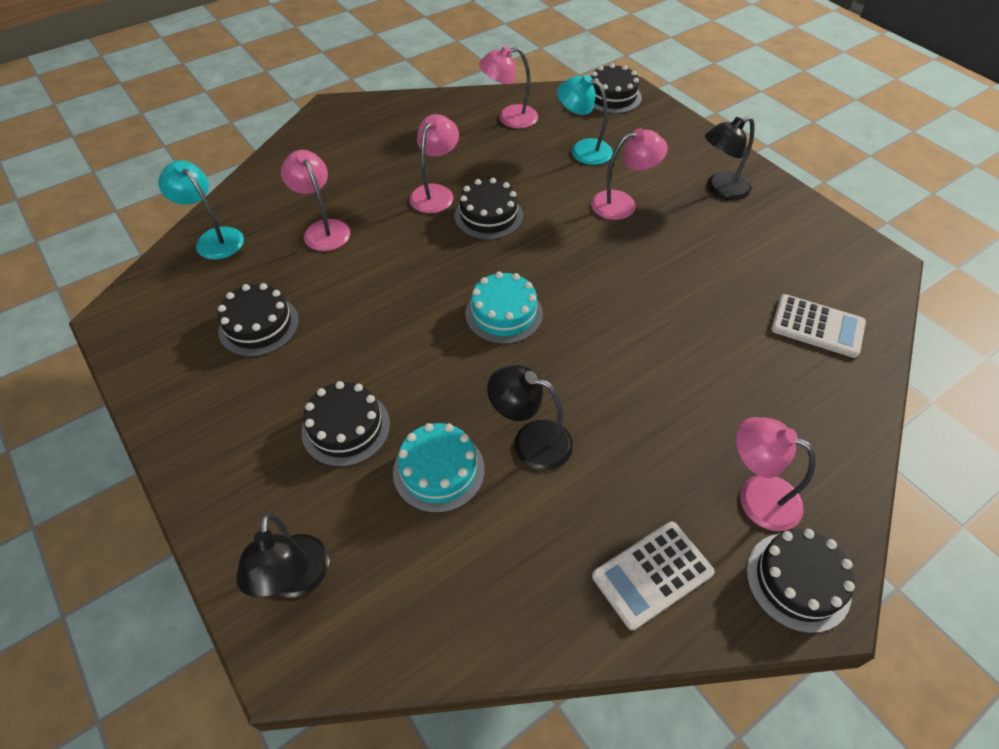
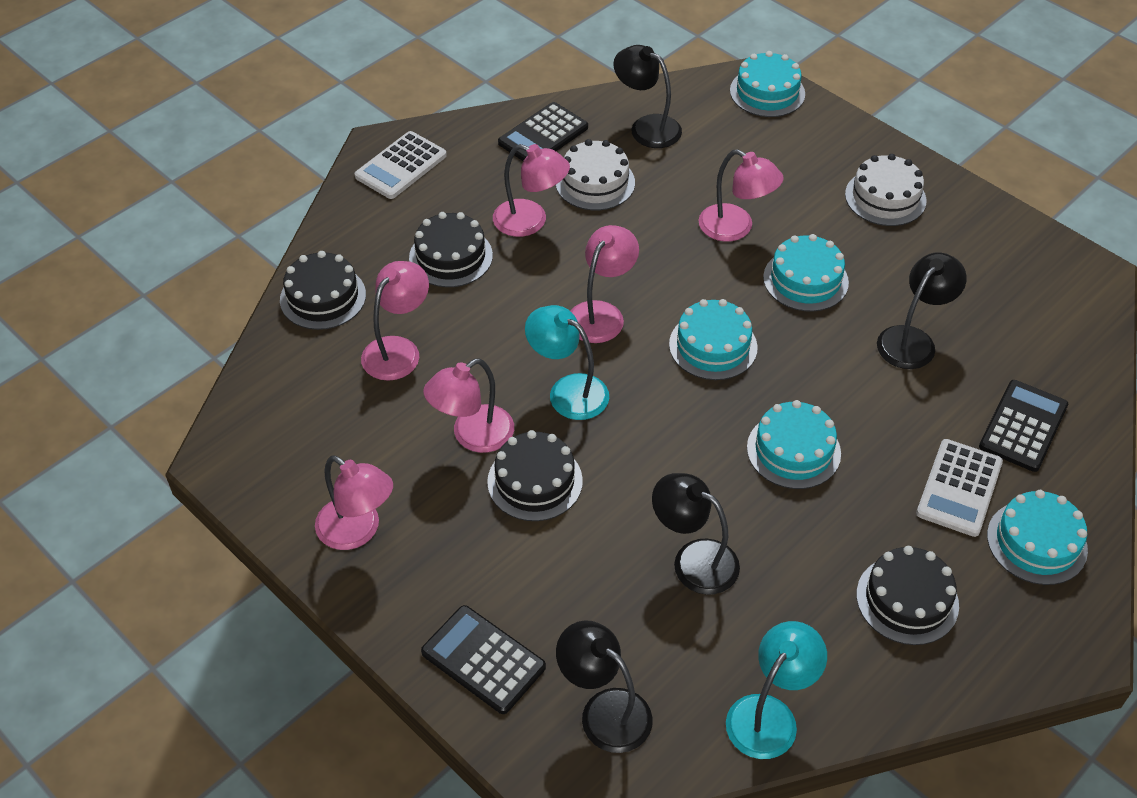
black cake: [218,283,299,357] [301,381,390,467] [454,178,523,240] [591,63,642,114] [746,529,855,633] = 5 -> [280,251,366,330] [409,212,493,287] [487,430,583,521] [857,546,959,645] = 4
black calculator: none = 0 -> [421,605,546,714] [498,102,588,161] [979,380,1068,472] = 3
black lamp: [236,513,329,597] [487,365,573,470] [705,116,755,200] = 3 -> [556,620,653,753] [613,45,682,148] [652,473,740,595] [877,252,967,369] = 4
pink lamp: [281,150,350,251] [409,114,459,213] [479,46,538,128] [591,128,668,220] [736,417,816,531] = 5 -> [315,455,393,550] [361,261,429,381] [423,358,514,453] [493,144,570,237] [571,225,639,343] [699,149,784,241] = 6
turquoise cake: [393,423,485,513] [465,272,543,344] = 2 -> [669,299,758,380] [730,51,805,117] [747,400,841,489] [763,234,849,312] [987,490,1088,585] = 5
white cake: none = 0 -> [556,139,635,210] [845,154,927,226] = 2

